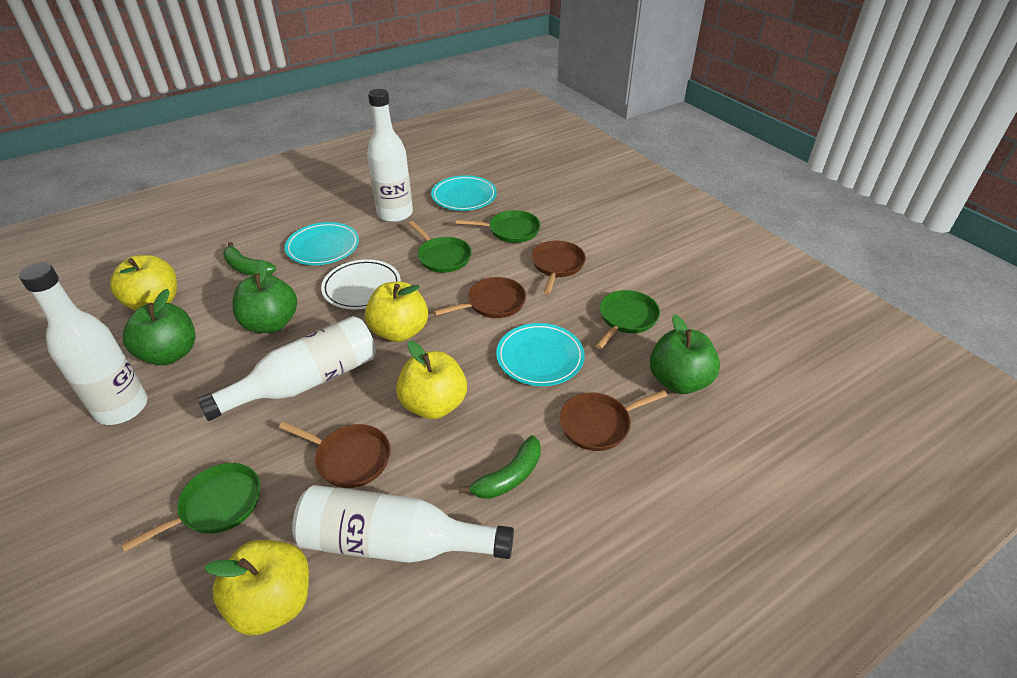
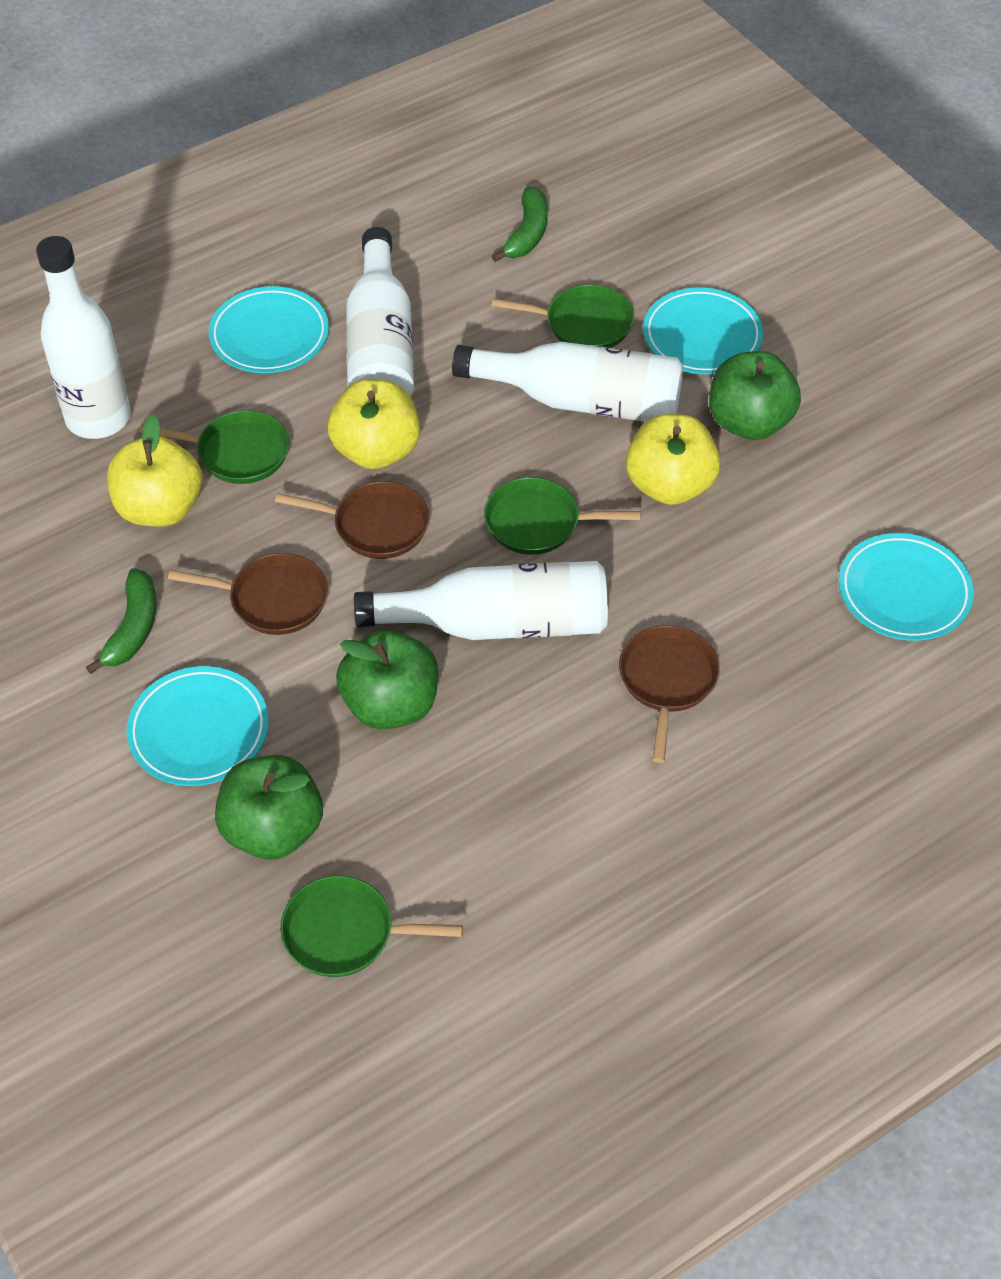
brown pan: [279,422,391,488] [433,277,526,318] [531,241,586,294] [559,390,668,451] = 4 -> [168,553,328,635] [275,481,429,559] [619,626,720,763] = 3
turquoise plate: [285,222,359,265] [431,175,497,211] [496,323,585,386] = 3 -> [126,666,269,786] [209,286,329,373] [643,288,763,374] [839,533,974,641] = 4
white plate: [321,259,401,310] = 1 -> none = 0
yellow apple: [110,255,177,310] [204,540,309,635] [365,282,428,342] [396,341,467,419] = 4 -> [107,415,203,527] [328,379,420,469] [626,414,720,505] = 3

